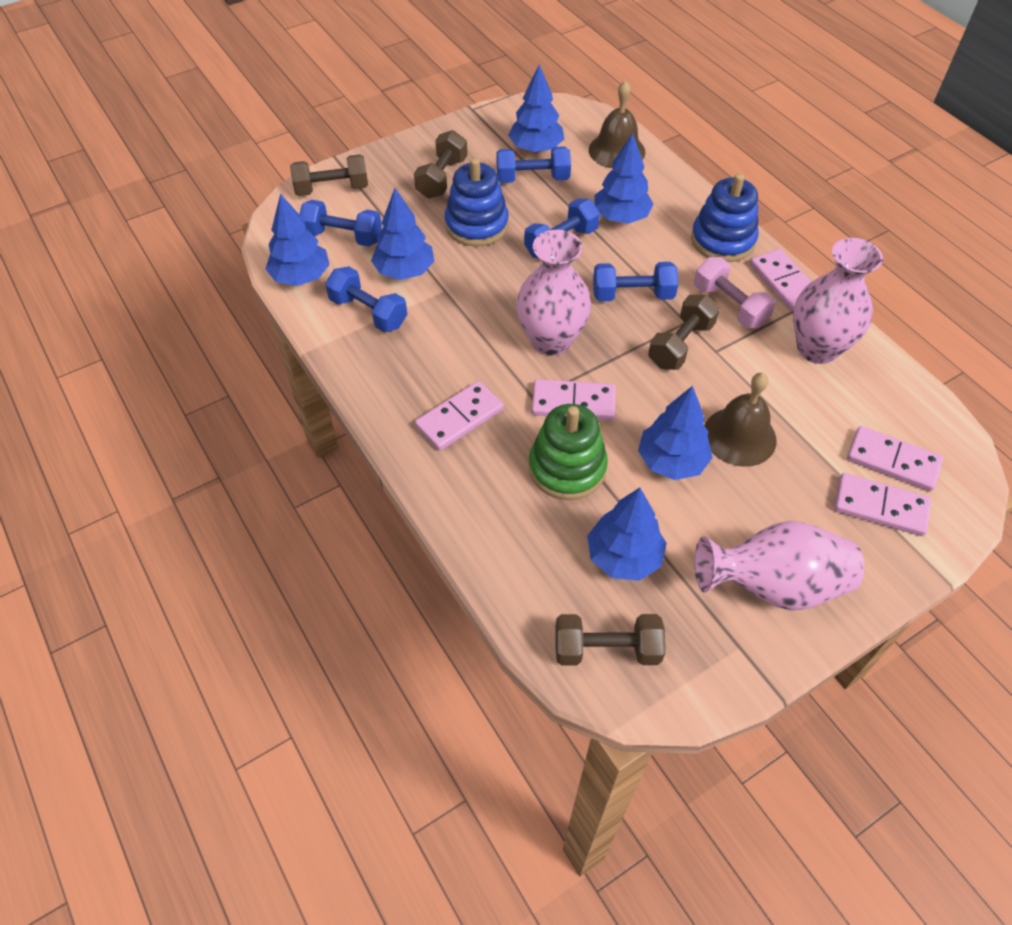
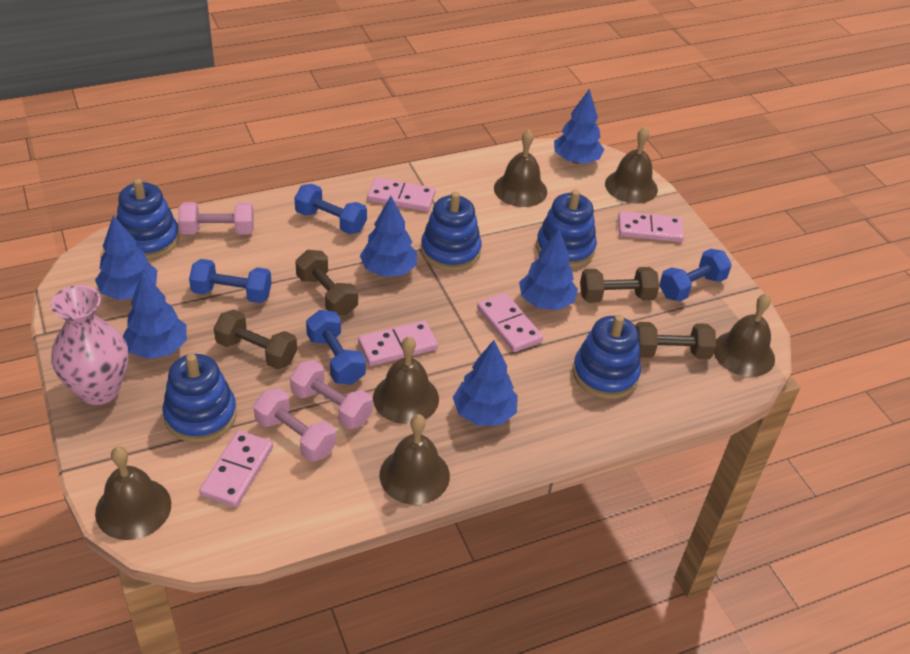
blue dumbbell: [299,200,382,246] [325,266,407,332] [496,146,571,183] [524,198,600,258] [593,262,679,301] = 5 -> [189,259,272,303] [295,184,367,234] [306,310,366,385] [659,249,732,302] = 4
blue stacking toy: [445,158,509,246] [691,173,758,262] = 2 -> [117,178,180,259] [163,354,237,443] [421,192,482,271] [536,189,597,268] [573,315,641,399] = 5
brown bell: [589,81,645,169] [705,373,776,467] = 2 -> [95,446,171,540] [373,336,439,424] [380,414,450,505] [494,130,547,207] [605,127,658,204] [714,293,775,377] = 6
green stacking toy: [529,404,608,500] = 1 -> none = 0
pink dumbbell: [694,257,776,328] = 1 -> [178,202,254,235] [253,388,336,462] [290,360,373,429] = 3
pink vase: [516,230,591,356] [694,521,864,610] [793,238,883,364] = 3 -> [51,285,128,405] = 1

